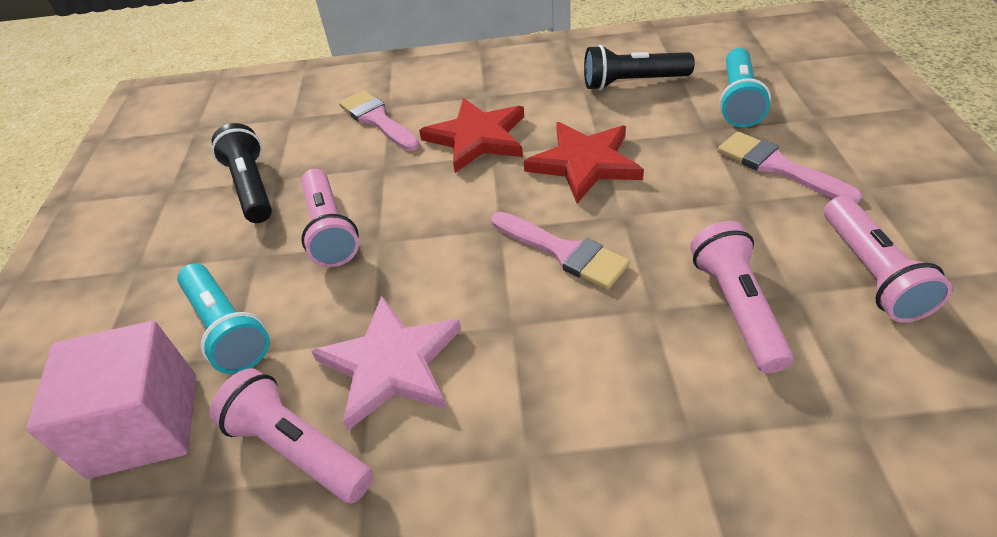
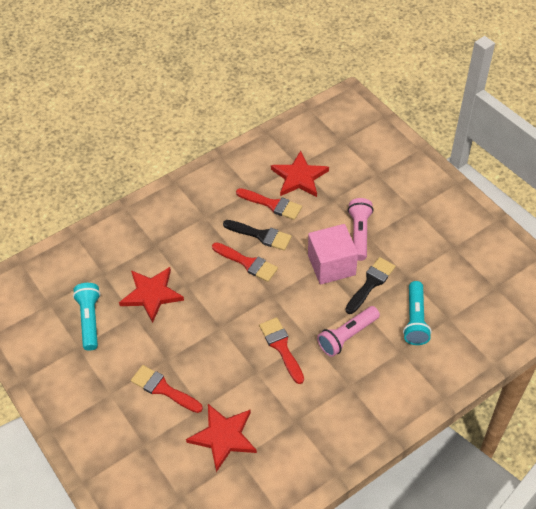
black brush: none = 0 -> [223,220,292,251] [345,257,396,314] = 2
black flashlight: [212,123,272,223] [584,45,695,90] = 2 -> none = 0
pink brush: [339,90,420,151] [491,212,630,290] [718,131,862,204] = 3 -> none = 0
pink flashlight: [209,368,373,503] [301,169,359,267] [690,221,794,373] [824,196,952,323] = 4 -> [317,306,380,357] [348,198,373,261] = 2
pink star: [311,296,461,431] = 1 -> none = 0
red brush: none = 0 -> [131,365,203,413] [212,242,278,282] [236,188,302,220] [259,317,304,384] = 4
red star: [419,98,524,173] [524,122,644,203] = 2 -> [119,267,184,323] [186,404,257,472] [271,151,329,197] = 3

